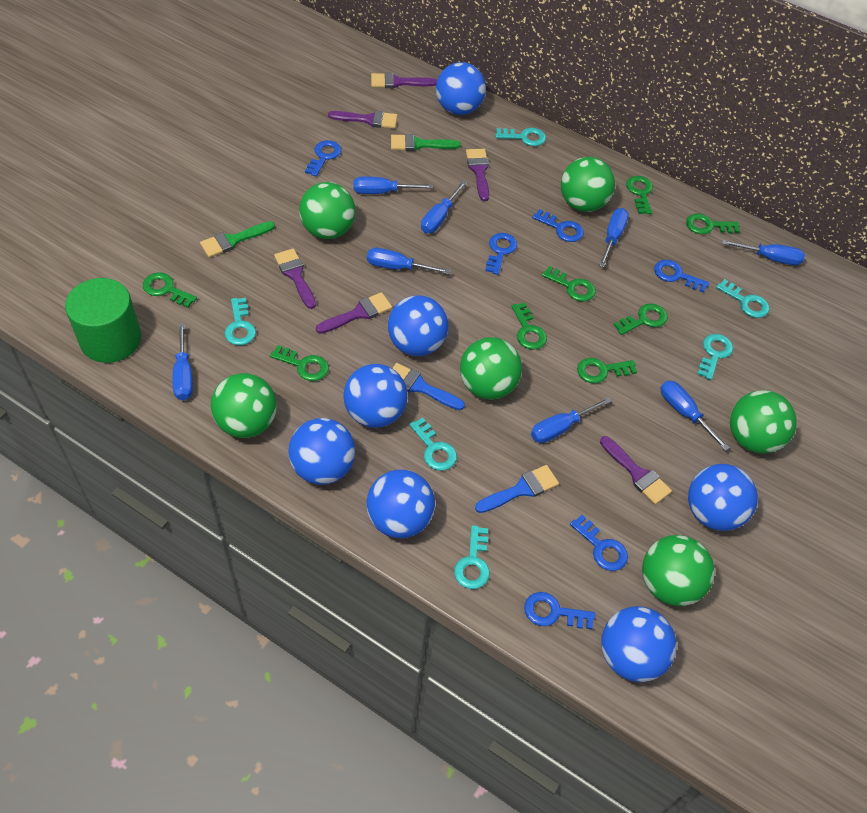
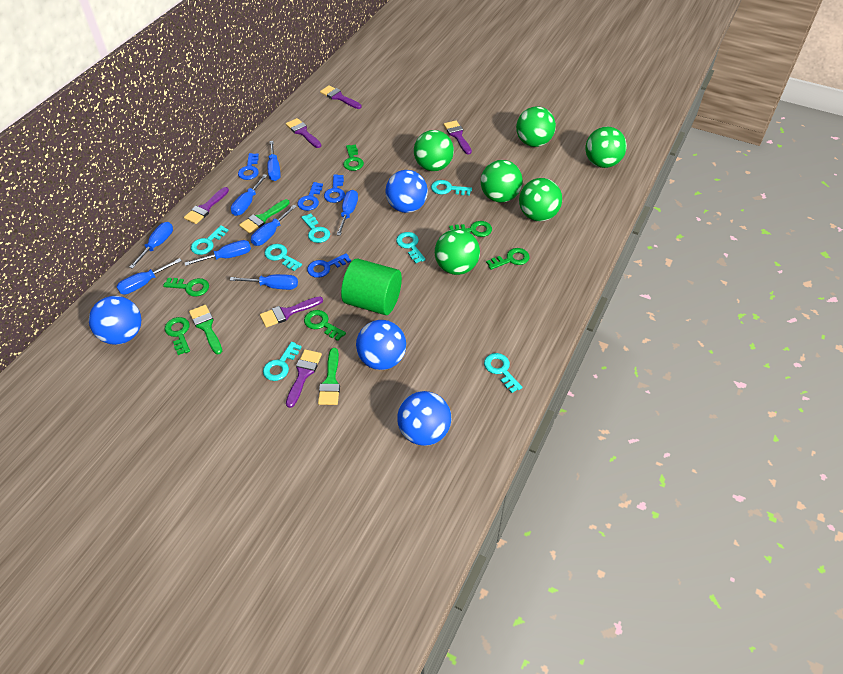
blue ball: [288,418,355,485] [343,364,408,428] [366,470,435,538] [388,295,448,356] [436,62,486,115] [601,606,677,682] [688,464,758,531] = 7 -> [89,296,141,345] [356,320,406,370] [386,170,428,213] [397,391,451,446] = 4
blue brush: [392,363,465,410] [475,465,559,513] = 2 -> none = 0
blue key: [305,140,341,177] [485,233,517,275] [524,592,595,629] [532,209,584,242] [570,515,628,571] [654,260,709,293] = 6 -> [238,153,259,180] [297,182,323,211] [307,253,351,278] [324,174,345,203] = 4
green brush: [200,221,275,257] [391,134,461,151] = 2 -> [189,305,222,355] [239,199,290,234] [318,348,340,405] = 3
green key: [143,272,197,308] [270,345,329,381] [511,303,547,350] [542,266,596,302] [577,358,637,383] [614,303,668,335] [626,176,653,214] [686,214,740,234] = 8 -> [163,278,209,297] [165,317,190,355] [304,310,346,341] [343,145,364,171] [449,221,492,237] [486,248,530,270] = 6
turquoise key: [225,298,256,345] [409,418,457,471] [454,525,490,589] [495,128,546,146] [698,334,733,380] [716,279,769,318] = 6 -> [191,225,229,255] [263,342,302,381] [265,244,302,271] [301,214,330,243] [396,232,426,263] [431,180,472,195] [484,353,522,393] = 7

